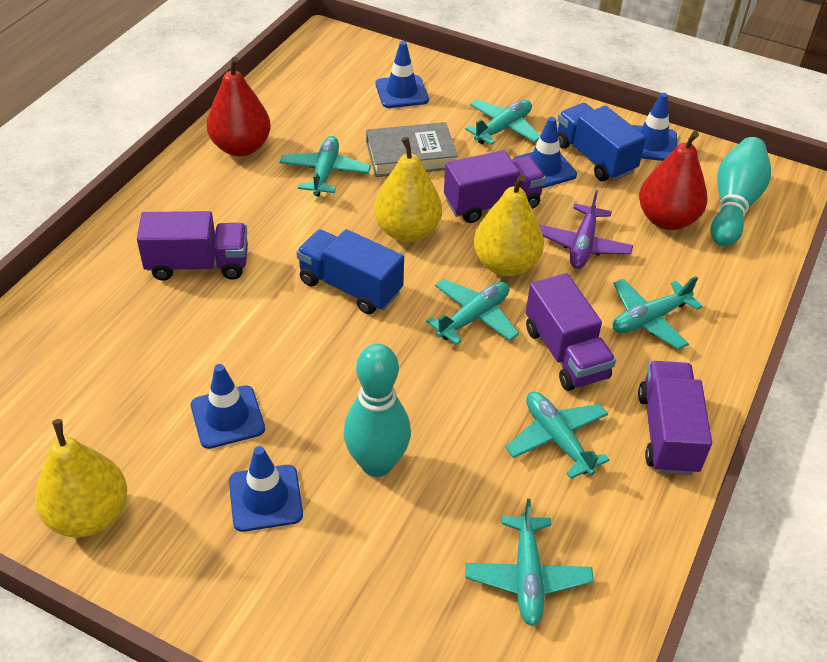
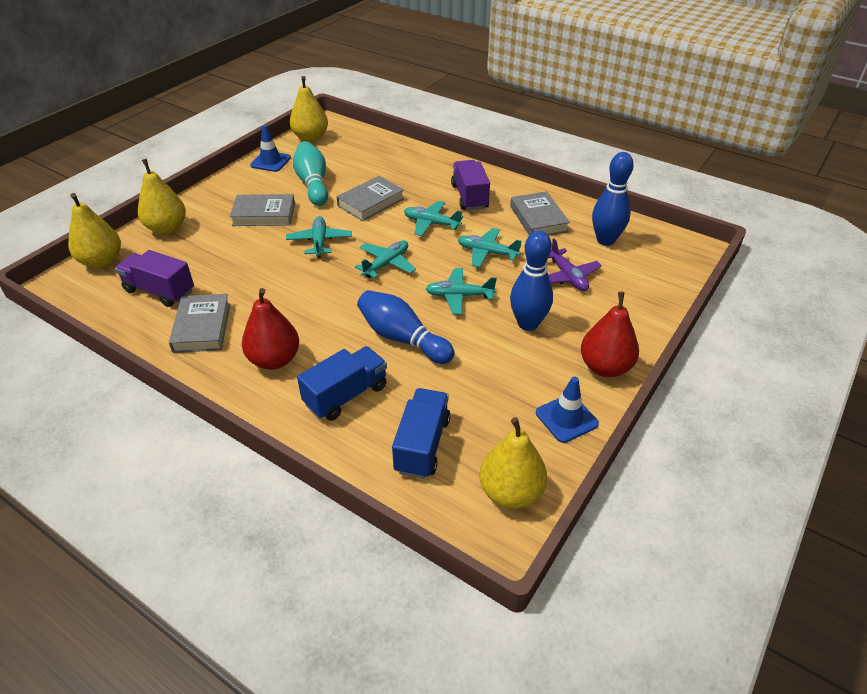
blue bowling pin: none = 0 -> [357,290,455,364] [510,231,553,331] [592,152,634,246] = 3
blue traffic cone: [191,364,265,449] [229,446,303,532] [375,41,429,108] [513,117,577,188] [632,93,677,161] = 5 -> [250,125,291,172] [536,377,599,443] = 2
grey book: [366,122,458,177] = 1 -> [169,294,231,353] [230,194,295,226] [337,176,404,221] [510,191,570,235] = 4
purple truck: [137,211,248,281] [444,150,546,223] [526,273,616,391] [638,361,712,475] = 4 -> [115,250,194,307] [451,160,490,210] = 2
turquoise bowling pin: [344,344,411,477] [711,137,771,246] = 2 -> [293,141,328,206] = 1
turquoise plane: [280,136,371,196] [426,279,519,345] [465,100,540,145] [465,499,594,626] [506,392,609,479] [612,276,703,350] = 6 -> [286,216,352,258] [355,240,416,278] [404,201,463,236] [425,268,497,315] [458,228,522,267] = 5
yellow pear: [35,419,127,537] [374,137,442,242] [473,175,544,276] = 3 -> [68,193,121,268] [138,159,186,234] [290,76,328,142] [479,417,547,509] = 4

